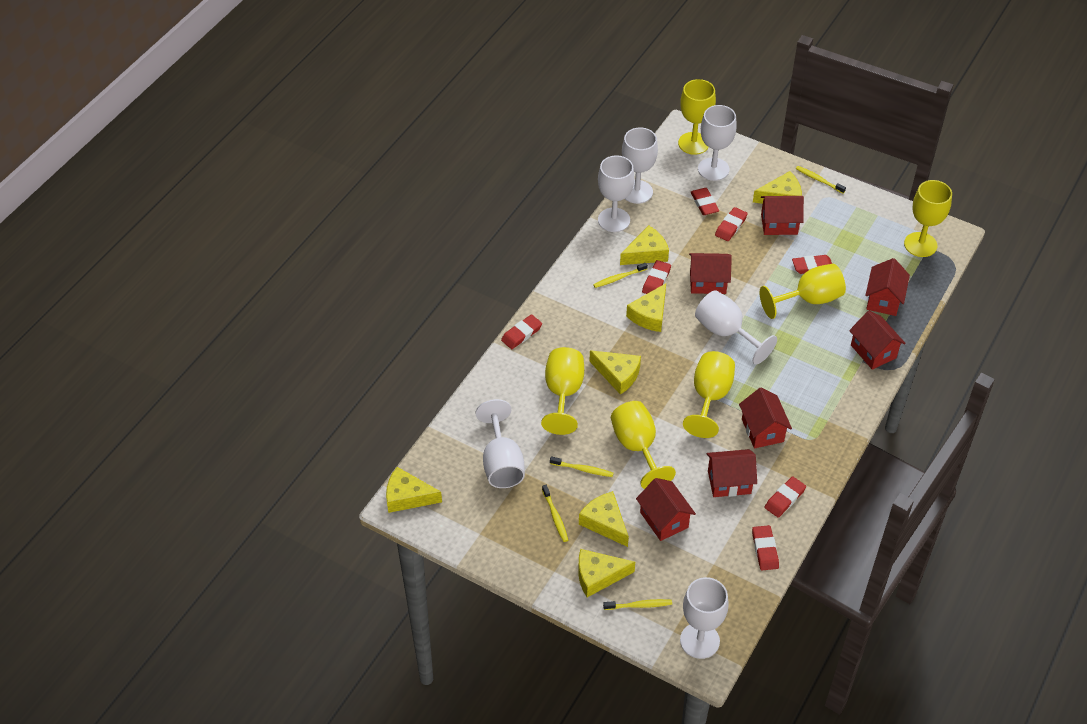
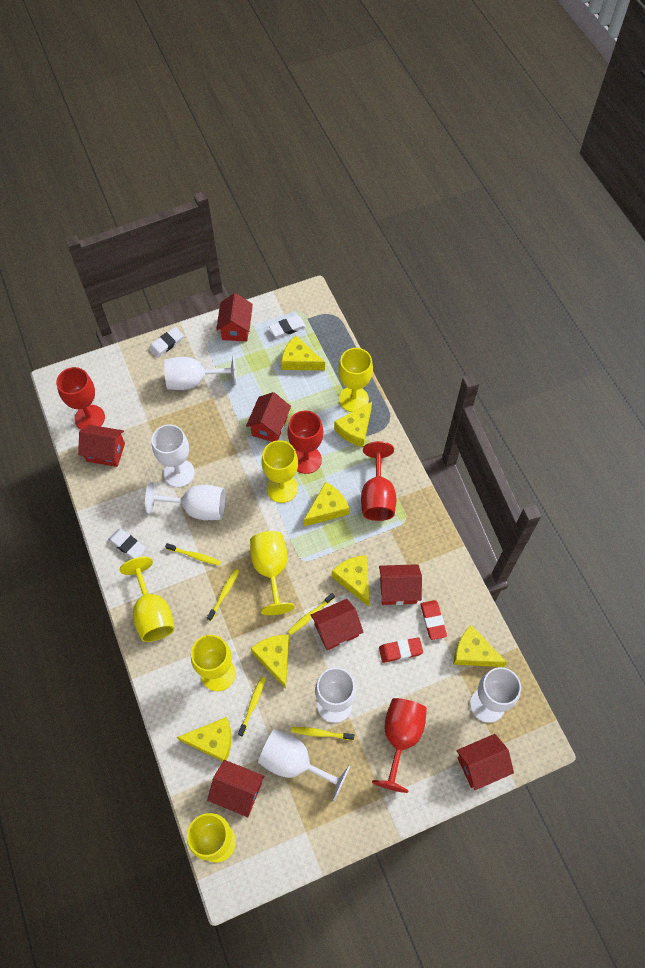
red eraser: [501,314,542,349] [642,260,671,294] [691,188,719,215] [715,207,748,241] [752,525,779,570] [765,476,806,518] [792,255,832,274] = 7 -> [379,637,423,663] [420,600,447,640] = 2
red goblet: none = 0 -> [56,367,105,429] [287,411,323,474] [361,441,396,521] [372,698,427,793] = 4
white eraser: none = 0 -> [108,528,146,559] [149,327,184,358] [269,315,306,338] = 3

